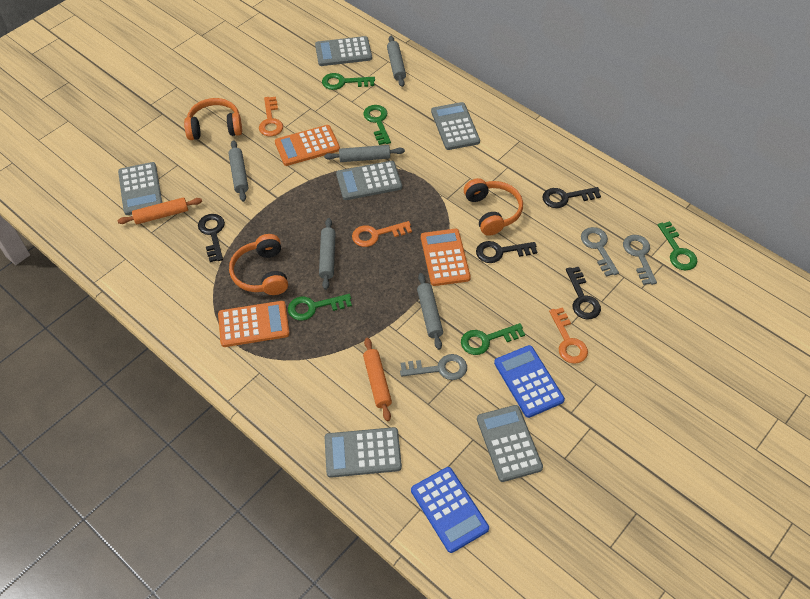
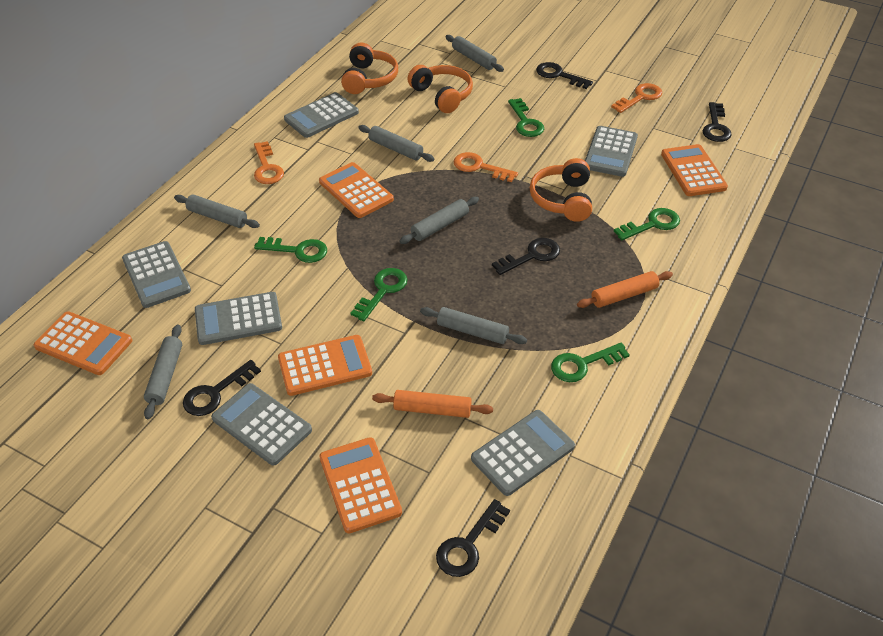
black key: [198,214,225,262] [476,241,537,263] [542,187,601,208] [566,267,601,320] = 4 -> [183,360,261,416] [436,499,510,577] [492,238,560,275] [536,62,593,89] [703,102,732,142] = 5
blue calculator: [411,467,489,553] [494,345,565,418] = 2 -> none = 0
grey key: [400,354,467,380] [581,227,619,277] [623,235,657,285] = 3 -> none = 0
grey rolling pin: [228,140,248,202] [319,218,336,290] [324,145,405,162] [387,36,406,87] [417,273,443,350] = 5 -> [144,325,182,419] [174,195,260,228] [358,125,434,162] [399,197,479,244] [420,307,527,344] [445,35,504,72] = 6
orange calculator: [218,301,290,347] [275,125,340,166] [421,229,471,286] = 3 -> [34,311,132,375] [278,335,372,396] [319,162,394,218] [319,437,402,533] [661,144,728,196] = 5

